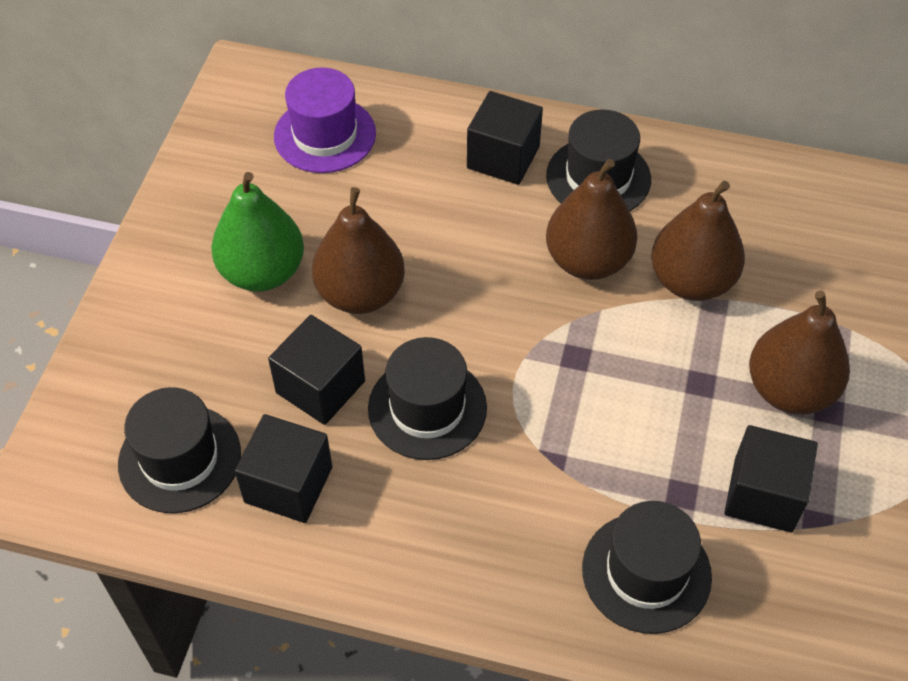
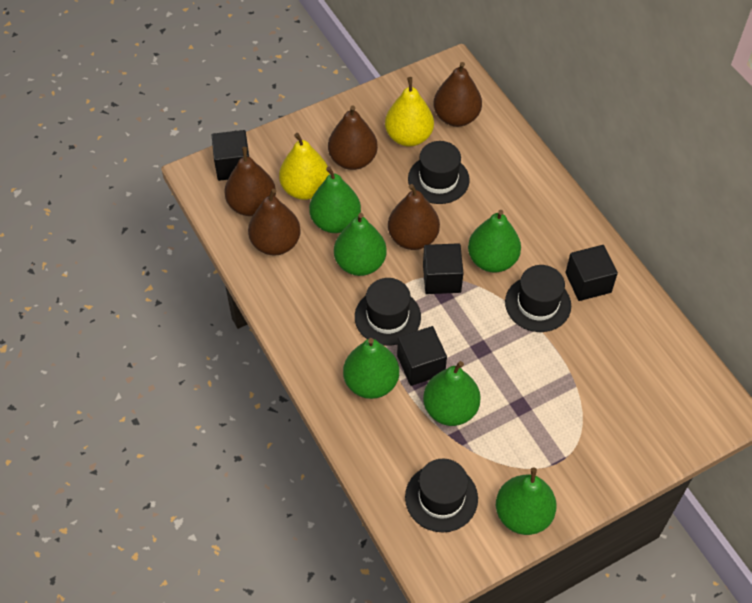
brown pear: [312,187,405,314] [546,159,637,280] [651,181,745,301] [749,291,850,414] = 4 -> [224,147,276,216] [248,189,301,255] [328,106,378,170] [388,184,440,250] [433,62,482,127] = 5
green pear: [211,172,304,292] = 1 -> [309,166,361,233] [334,213,387,276] [343,338,399,399] [423,361,481,426] [468,210,521,273] [496,468,557,535] = 6
purple hat: [274,68,376,173] = 1 -> none = 0
yellow pear: none = 0 -> [279,133,330,200] [385,77,434,147] = 2

